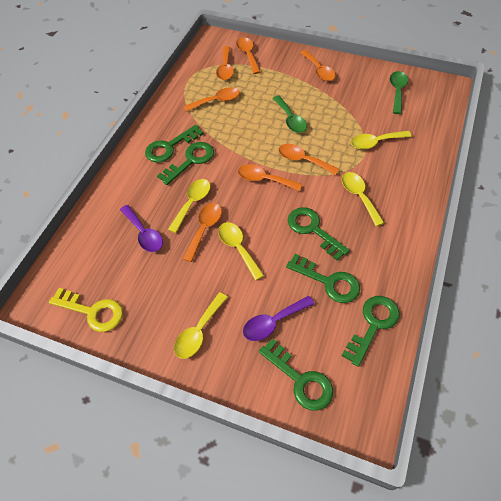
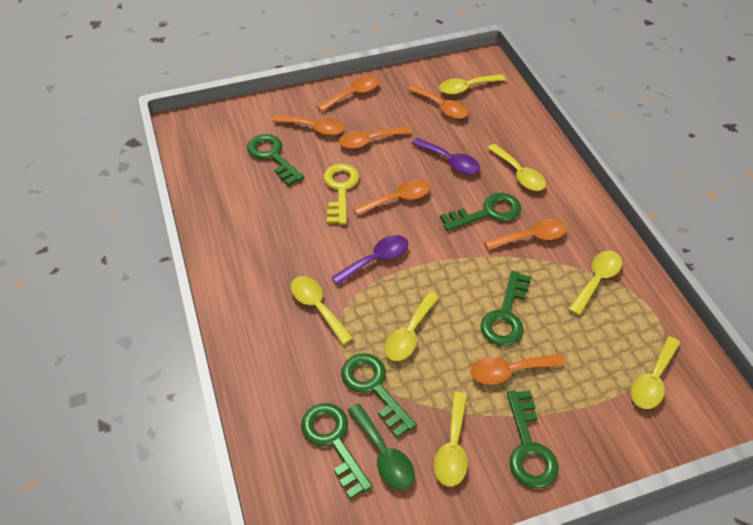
green spoon: [273,95,307,133] [390,71,408,114] = 2 -> [348,403,415,490] = 1
yellow spoon: [168,179,211,233] [174,292,228,359] [218,222,264,281] [342,172,384,226] [351,131,412,149] = 5 -> [291,276,353,345] [384,292,439,361] [434,392,468,487] [439,74,506,95] [487,144,546,191] [568,251,622,316] [631,336,680,409] = 7

